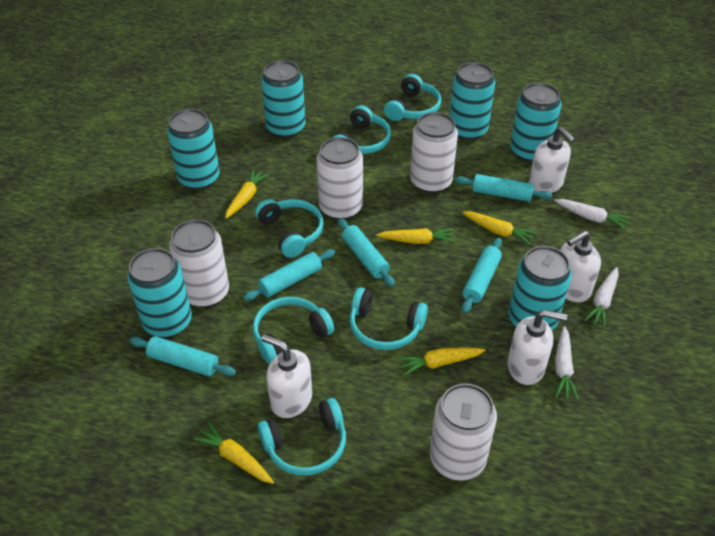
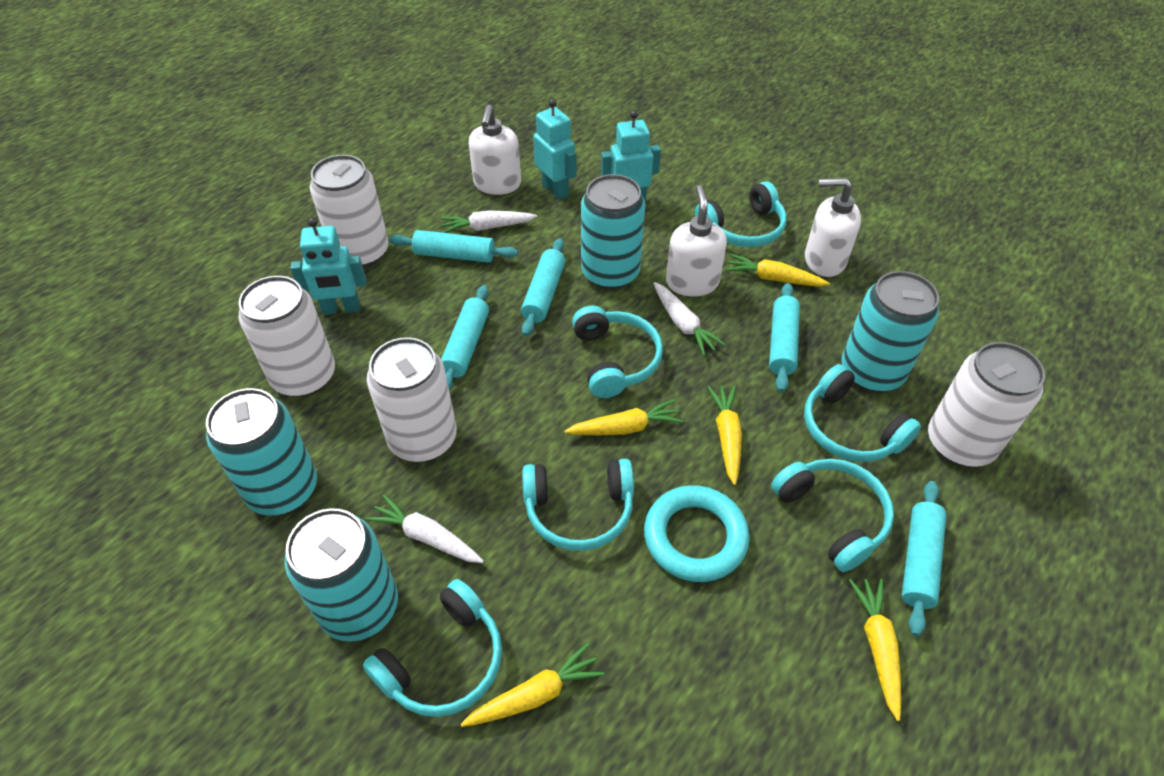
turquoise can: [127,248,192,338] [167,109,219,190] [261,60,305,138] [450,62,495,140] [509,246,572,330] [510,83,562,162] = 6 -> [206,388,317,516] [284,508,398,642] [581,174,645,290] [841,271,939,392] = 4
turquoise ring: none = 0 -> [644,485,750,582] = 1
turquoise robot: none = 0 -> [290,217,366,315] [533,99,577,200] [601,110,661,203] = 3
white soap dispenser: [262,334,312,418] [508,310,567,385] [529,127,575,193] [560,230,601,302] = 4 -> [469,105,521,195] [666,185,727,297] [805,178,861,277] = 3

